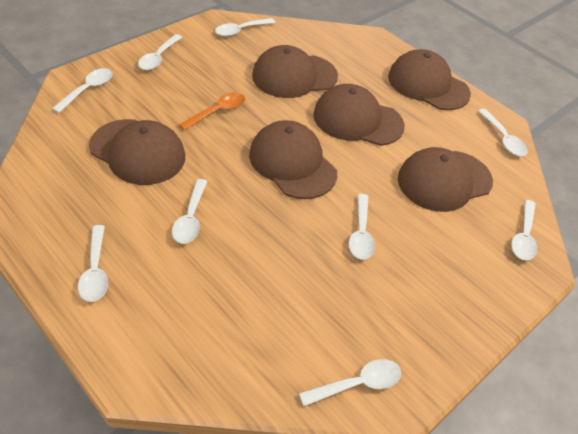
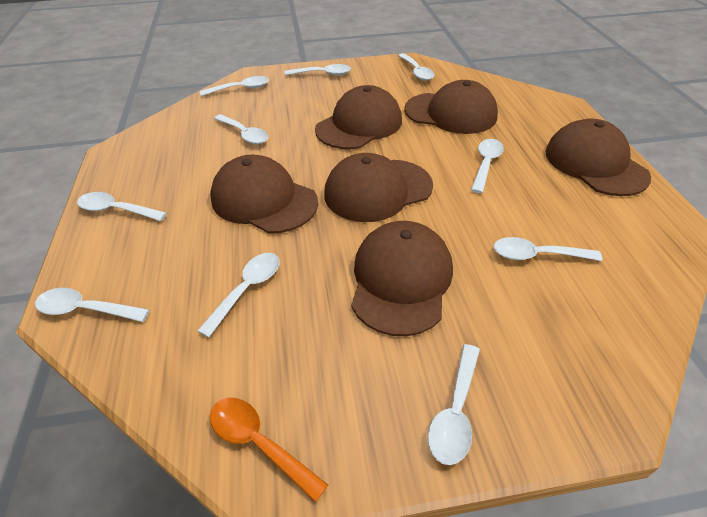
white spoon: [52,68,113,113] [78,225,108,302] [138,34,182,70] [172,179,207,244] [215,18,275,37] [299,359,401,406] [348,194,375,260] [478,109,528,156] [511,200,537,260] = 9 -> [35,288,149,322] [77,192,167,221] [197,253,280,337] [200,76,269,96] [214,114,268,144] [284,64,351,75] [398,53,435,81] [428,344,480,465] [471,139,504,193] [494,237,602,261] = 10

